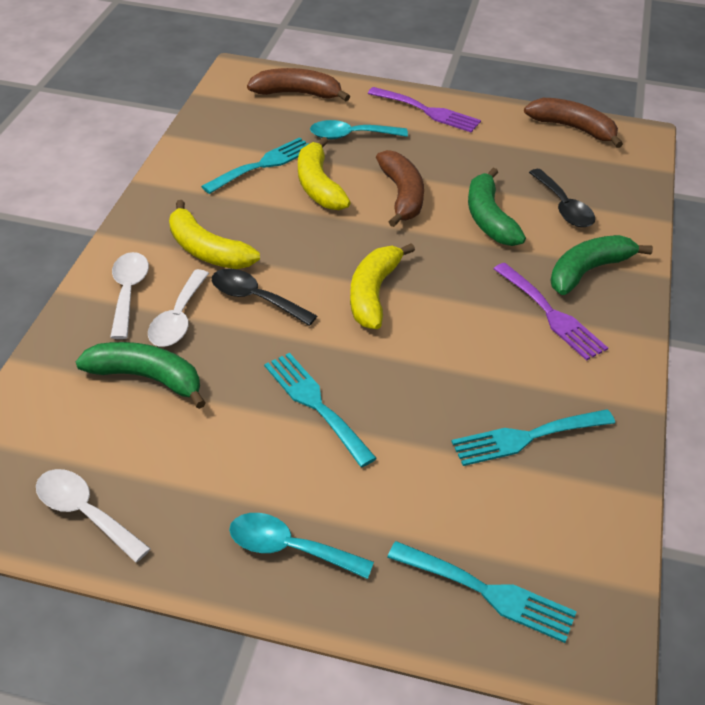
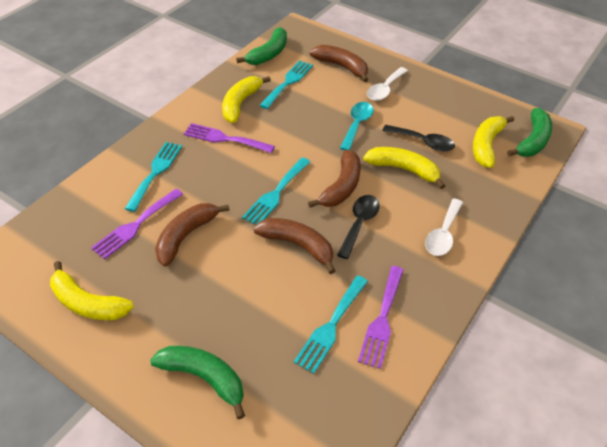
brown banana: [247,68,350,101] [376,150,424,227] [524,98,623,148] = 3 -> [155,203,229,267] [253,218,335,274] [308,150,361,208] [310,45,368,82] = 4
purple fork: [368,87,481,133] [493,263,608,361] = 2 -> [91,189,183,259] [184,123,275,153] [358,266,404,369] = 3
turquoise spoon: [229,513,374,579] [310,120,408,139] = 2 -> [340,102,374,150] = 1
white spoon: [36,469,151,563] [110,252,149,339] [148,269,209,347] = 3 -> [367,67,408,101] [425,198,463,256] = 2
yellow banana: [169,200,260,269] [298,137,351,210] [350,243,415,329] = 3 -> [50,261,134,320] [222,76,271,123] [363,147,445,189] [473,116,514,168] = 4

